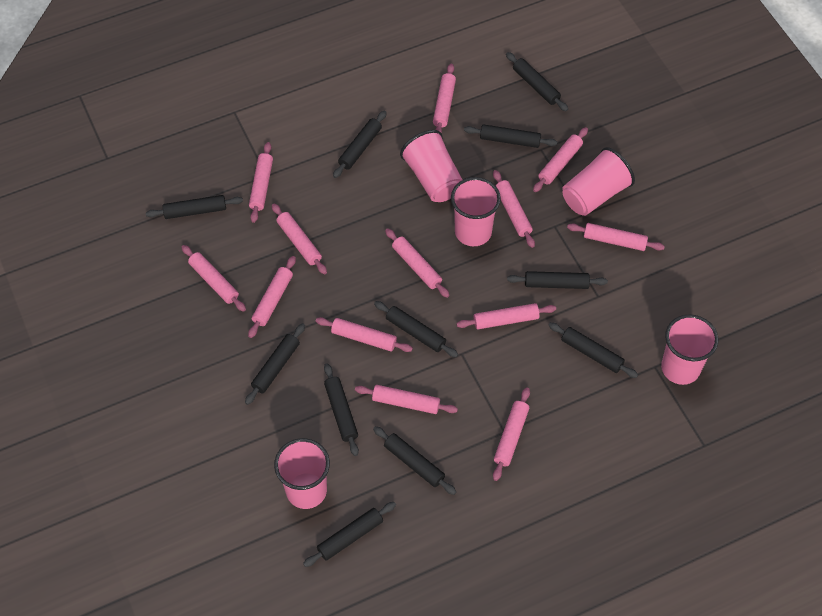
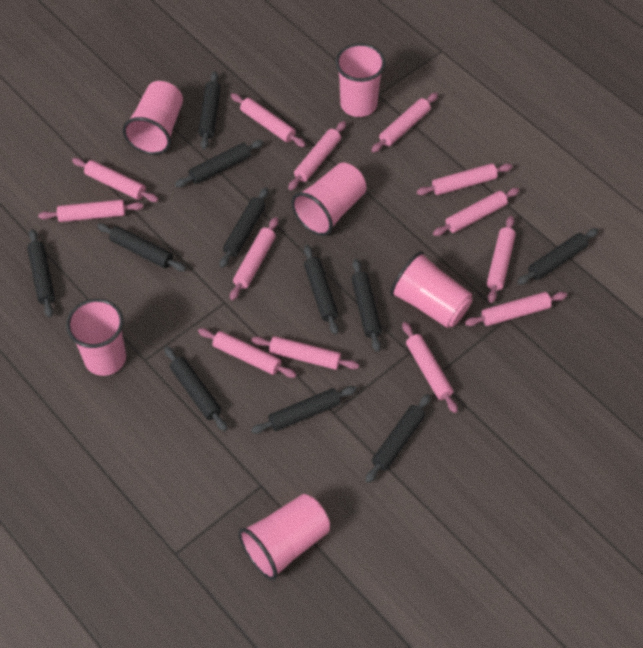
pink cup: [274,438,330,509] [400,130,462,202] [451,177,501,246] [562,147,635,216] [661,314,718,385] = 5 -> [66,299,126,376] [123,81,183,155] [239,494,330,580] [292,163,367,236] [335,43,385,117] [390,251,473,328] = 6

